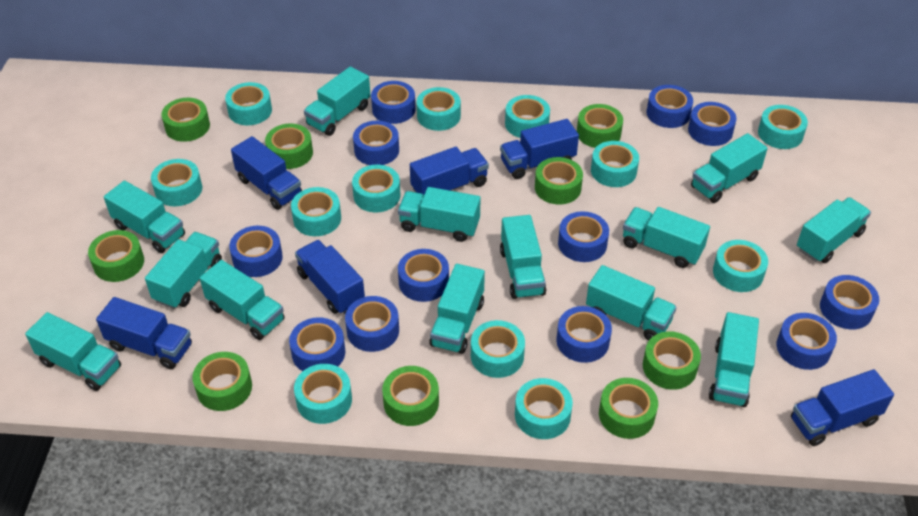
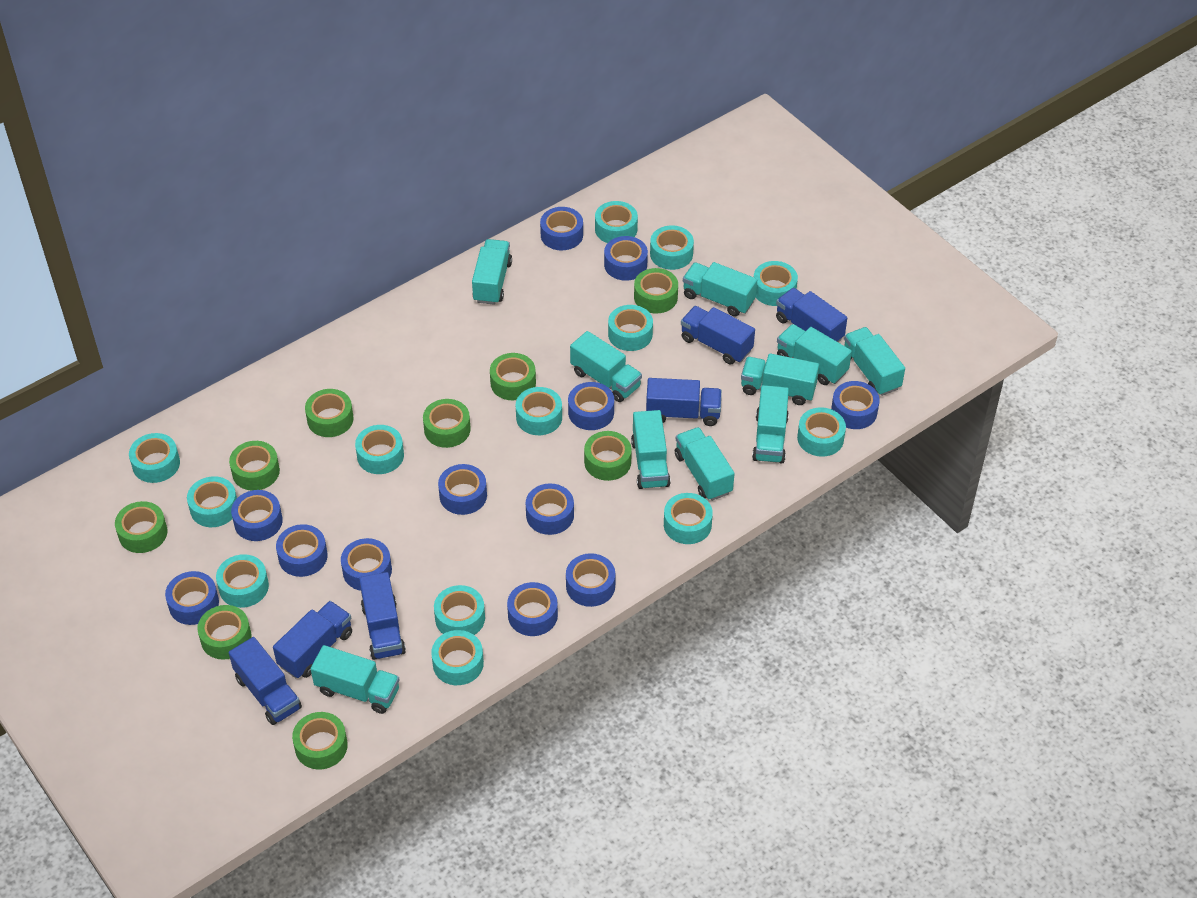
turquoise tape: [151,159,202,206] [225,82,272,125] [291,187,341,236] [294,364,352,424] [352,165,400,212] [417,87,461,131] [471,320,525,378] [505,95,550,138] [515,378,573,439] [591,141,639,187] [713,240,768,292] [758,105,808,149] = 12 -> [129,433,180,483] [187,476,237,527] [216,554,269,608] [355,425,404,474] [431,630,484,685] [434,585,485,635] [516,387,562,435] [595,201,638,243] [608,305,653,351] [650,225,694,270] [664,493,713,544] [754,261,798,306] [797,407,846,457] = 13
turquoise truck: [25,312,121,391] [104,180,185,253] [145,232,222,309] [200,260,285,340] [304,66,371,136] [398,187,481,242] [429,264,485,354] [500,215,546,299] [586,265,677,341] [623,207,710,268] [691,133,768,203] [709,312,759,407] [797,197,871,263] = 13 -> [311,645,400,714] [472,239,512,305] [570,331,642,402] [631,410,671,489] [675,427,735,501] [683,262,757,317] [741,353,819,405] [752,385,789,463] [777,324,852,385] [844,327,905,396] = 10

